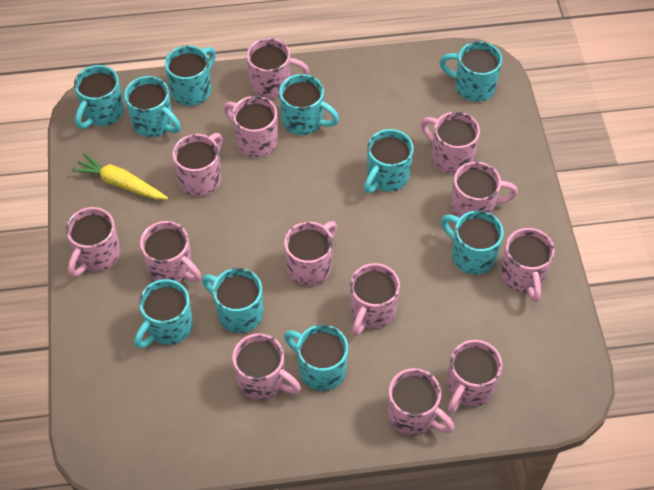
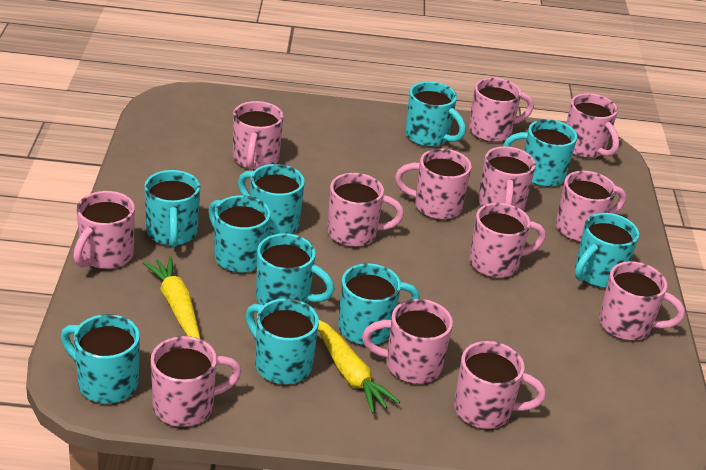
yellow carrot: [72,153,168,200] = 1 -> [143,256,200,339] [318,320,400,413] = 2

